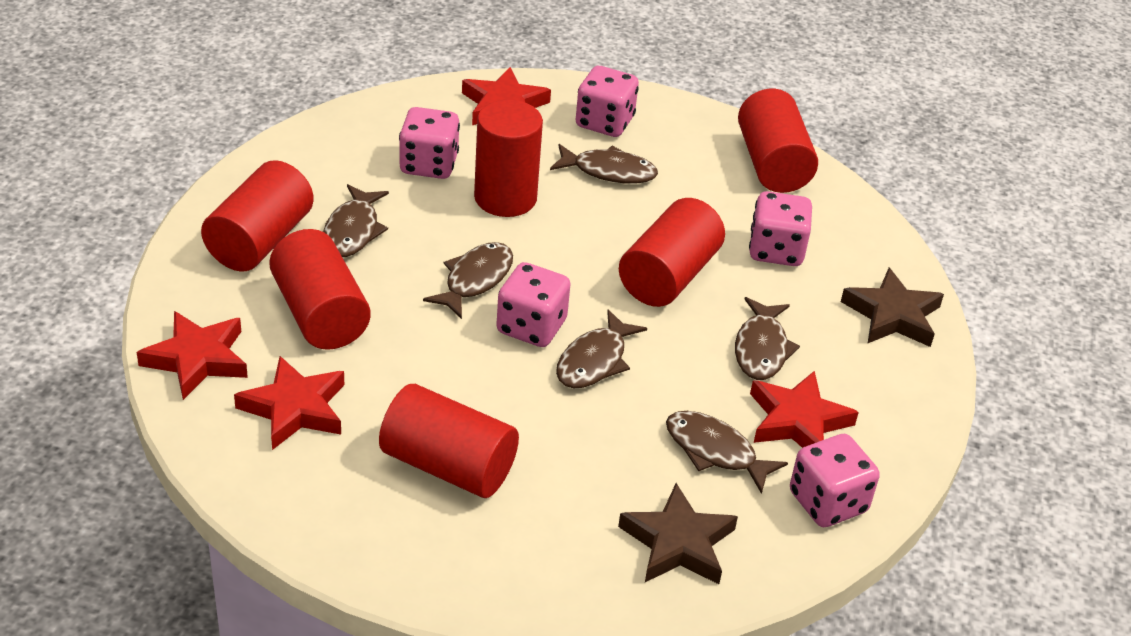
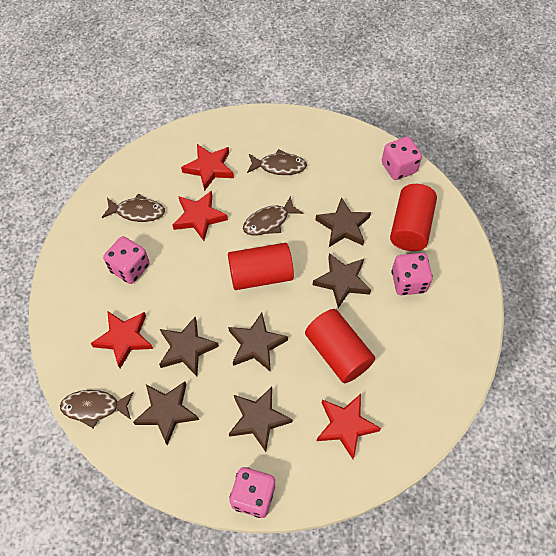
brown fish: [323,184,389,257] [423,242,513,319] [550,144,658,184] [556,309,647,388] [666,411,788,494] [735,297,800,380] = 6 -> [60,390,134,429] [102,193,165,222] [243,196,303,236] [247,149,307,175] = 4
brown star: [618,483,738,584] [841,268,944,347] = 2 -> [133,382,199,445] [159,317,219,376] [228,313,288,372] [229,387,293,452] [313,253,371,308] [316,197,371,247] = 6
pink dice: [399,107,460,179] [496,262,570,347] [576,66,639,137] [749,191,812,266] [790,434,880,527] = 5 -> [103,236,150,284] [229,467,275,518] [382,137,422,180] [392,253,433,295] = 4
red cylinder: [201,160,314,272] [269,229,370,350] [379,384,519,498] [474,100,543,217] [619,198,725,307] [738,89,818,193] = 6 -> [228,243,294,290] [305,309,375,383] [390,184,437,251] = 3

